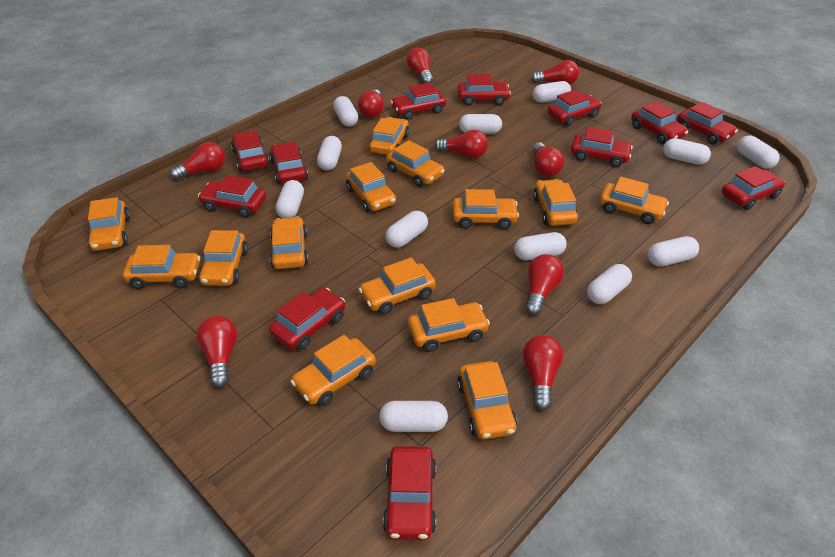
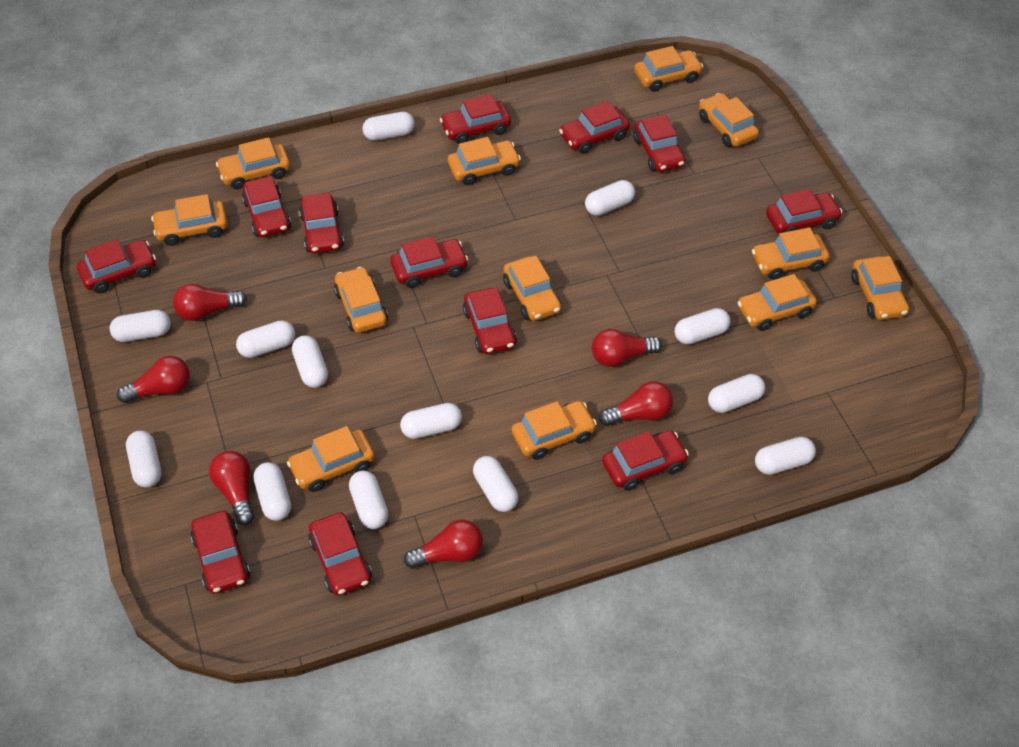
orange car: [87,197,130,251] [123,245,200,289] [199,230,248,286] [270,217,308,269] [290,335,376,406] [346,162,396,212] [359,257,436,315] [369,117,410,155] [386,140,445,187] [408,298,490,352] [453,189,519,229] [457,361,517,440] [533,179,578,226] [599,176,669,224] = 14 -> [151,194,228,246] [216,137,290,189] [287,426,375,492] [334,267,388,333] [448,137,521,185] [503,255,561,321] [512,401,597,460] [634,46,703,92] [699,93,759,147] [737,274,817,331] [752,227,830,280] [851,256,909,320] = 12
red light bulb: [170,142,225,180] [197,316,237,388] [358,89,384,118] [407,48,433,84] [434,130,488,158] [523,335,563,411] [525,254,564,315] [531,60,579,85] [532,142,564,177] = 9 -> [117,356,190,403] [173,284,247,321] [209,451,254,525] [404,519,483,569] [592,329,662,367] [599,381,673,426] = 6
white capsule: [276,180,304,218] [317,136,342,171] [333,96,358,126] [379,401,448,432] [386,211,428,248] [459,114,502,134] [514,232,567,260] [533,81,571,103] [587,264,632,304] [648,236,699,267] [663,138,711,165] [737,135,779,169] = 12 -> [110,310,171,342] [126,430,161,488] [236,320,295,358] [253,462,291,521] [292,335,328,388] [349,470,388,529] [362,112,415,141] [400,403,462,439] [473,456,518,512] [585,180,635,216] [675,308,730,344] [708,374,765,413] [755,437,816,475] = 13

